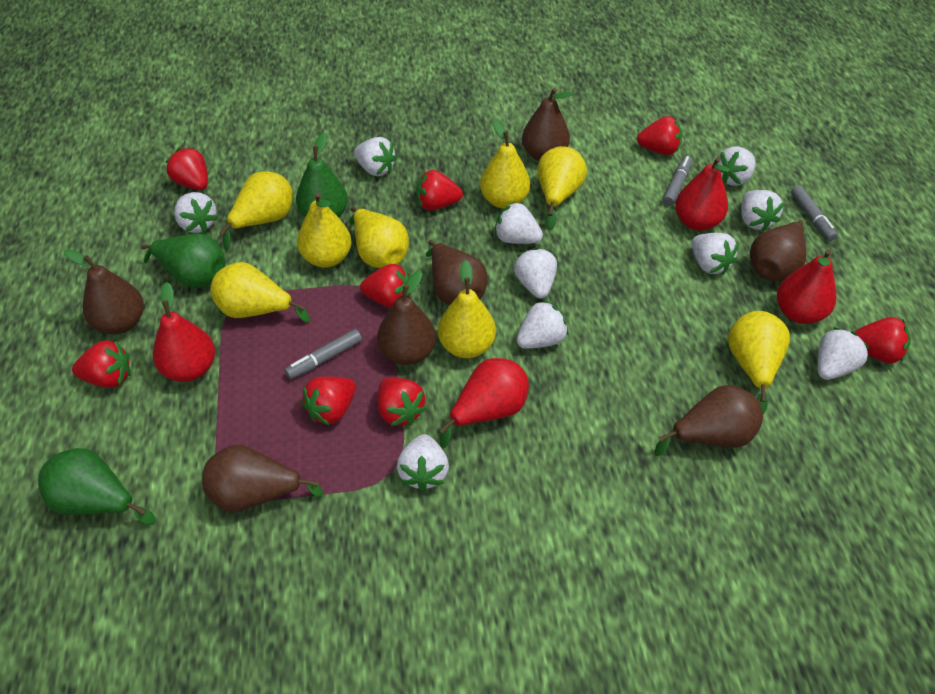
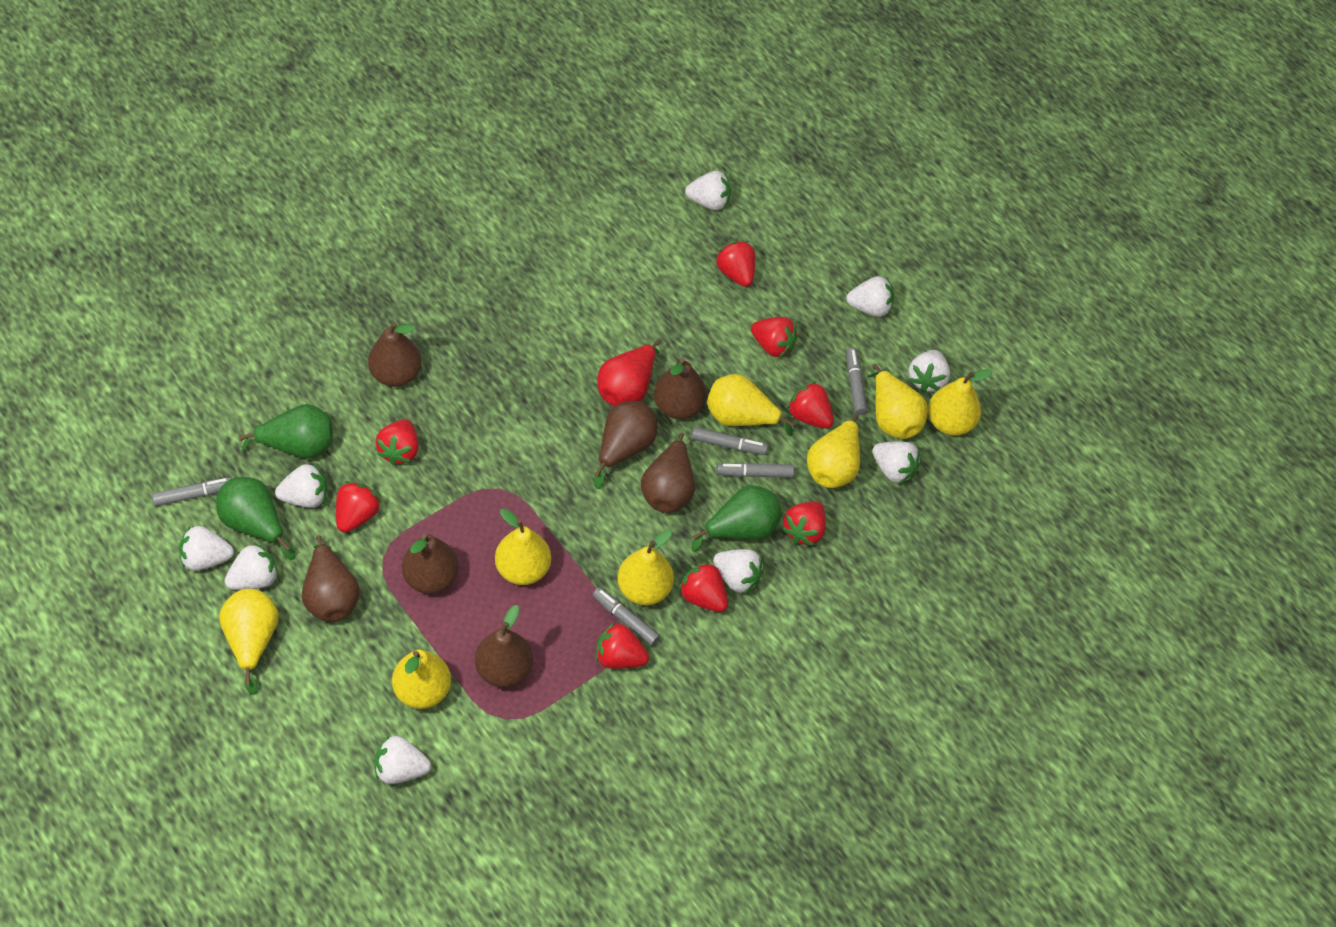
grey marker: [285,329,362,379] [663,156,692,206] [791,185,837,241] = 3 -> [152,477,232,506] [593,587,660,646] [692,427,768,455] [717,463,794,478] [846,348,867,415] = 5
red pear: [153,282,215,382] [439,358,529,448] [675,157,730,231] [777,249,836,324] = 4 -> [597,340,660,406] = 1
white strawberry: [174,192,218,233] [354,137,397,176] [397,434,449,492] [495,201,543,244] [514,248,557,299] [516,300,568,349] [691,233,739,275] [716,146,756,186] [741,190,784,232] [817,327,870,380] = 10 -> [179,526,234,571] [225,543,278,590] [275,463,327,508] [375,736,431,784] [685,171,731,210] [713,549,764,594] [846,276,894,317] [872,441,920,484] [909,350,950,393] = 9

